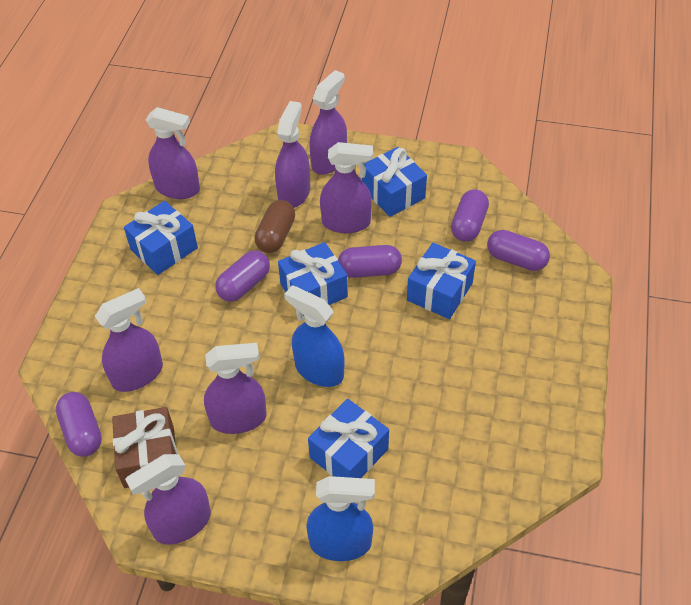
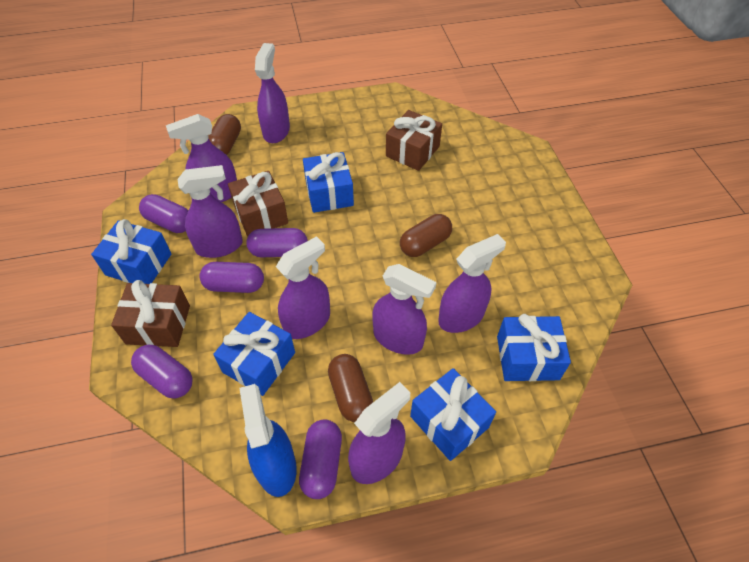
blue spray bottle: [284,285,345,387] [306,476,375,561] = 2 -> [239,384,297,497] = 1
brown capsule: [254,200,295,253] = 1 -> [208,114,241,155] [328,354,373,422] [400,214,452,257] = 3
brown gift: [112,407,177,488] = 1 -> [111,280,190,347] [228,171,288,237] [386,110,442,171] = 3

